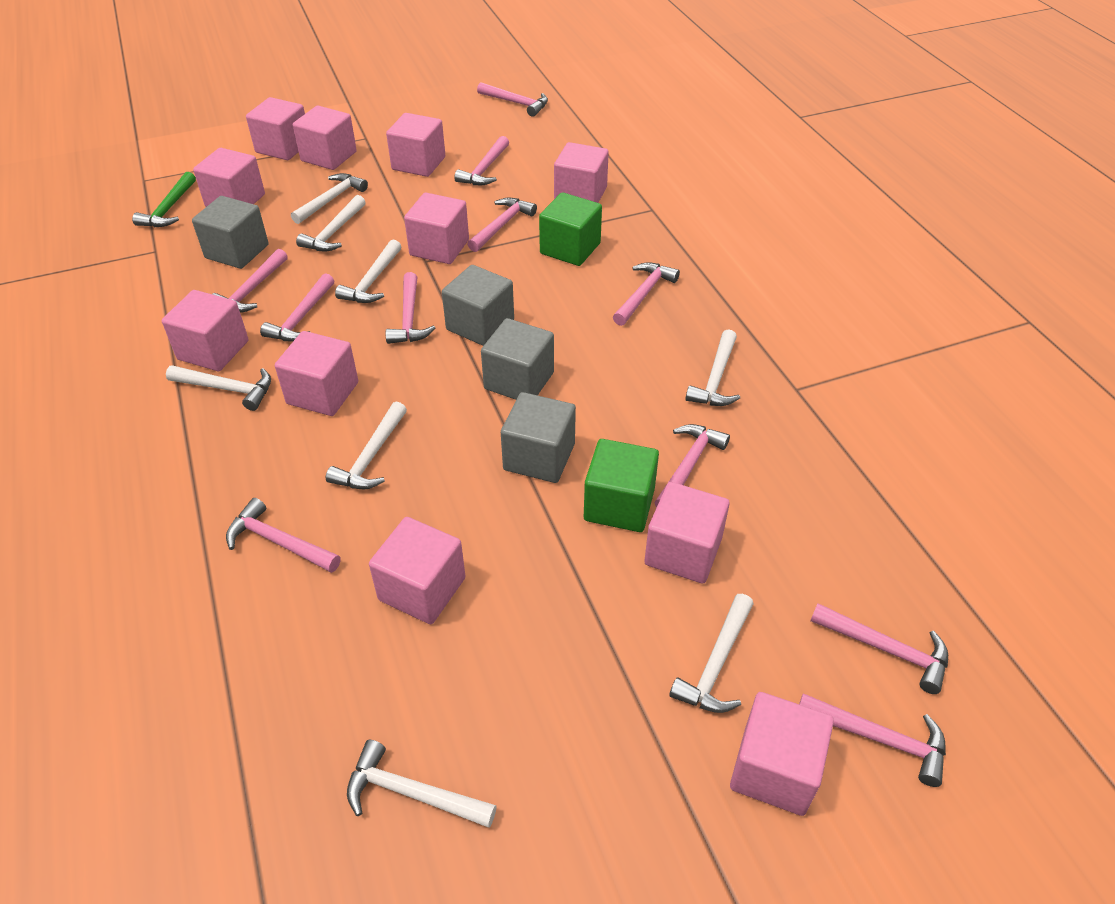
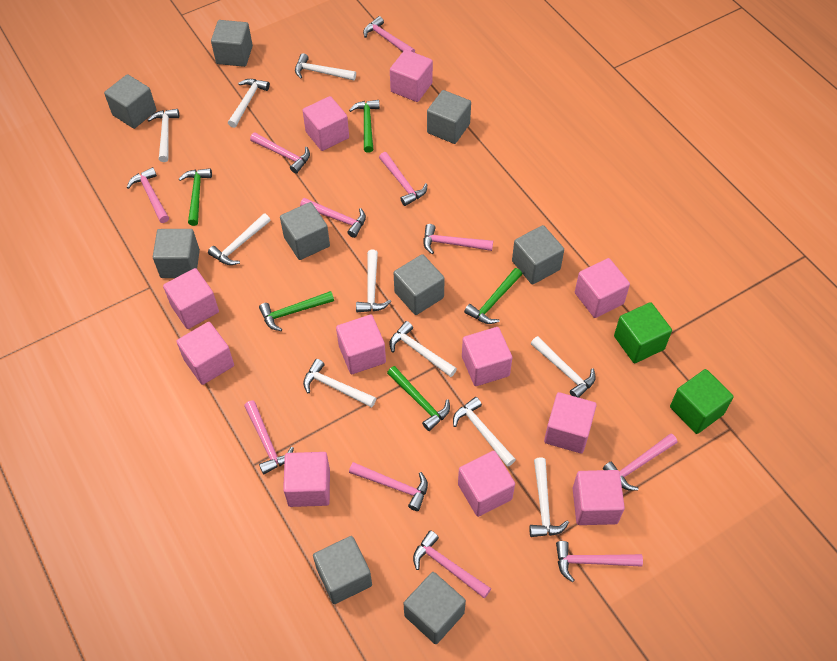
green hammer: [132,172,196,227] = 1 -> [179,168,212,226] [259,291,334,331] [349,100,380,153] [387,366,450,431] [464,268,522,324] = 5
grey cube: [192,196,268,269] [442,265,514,346] [481,318,554,400] [501,392,576,483] = 4 -> [104,74,157,129] [153,229,200,278] [211,20,253,67] [280,202,330,260] [313,536,372,604] [394,254,445,315] [403,572,466,644] [427,90,471,144] [512,225,564,285] = 9
white hammer: [166,365,271,411] [291,173,368,224] [296,195,366,252] [326,402,407,489] [335,240,401,303] [347,740,497,828] [669,594,754,713] [686,329,740,406] = 8 -> [148,109,179,162] [208,214,271,265] [228,79,270,128] [295,53,356,80] [303,359,376,408] [356,250,391,312] [390,321,457,377] [453,397,516,467] [529,457,569,537] [531,336,596,398] = 10

